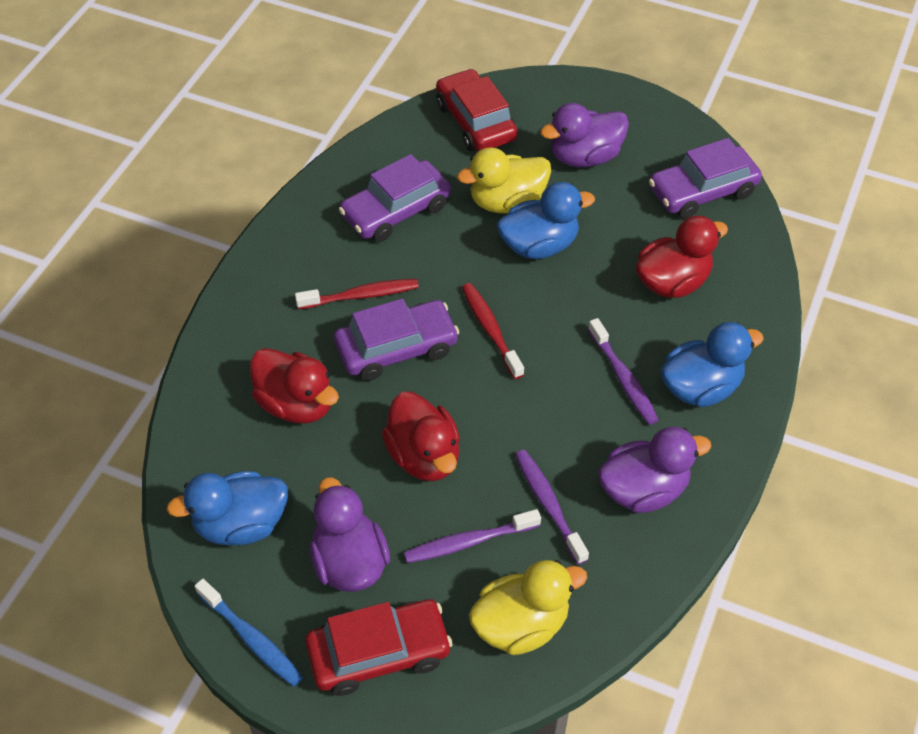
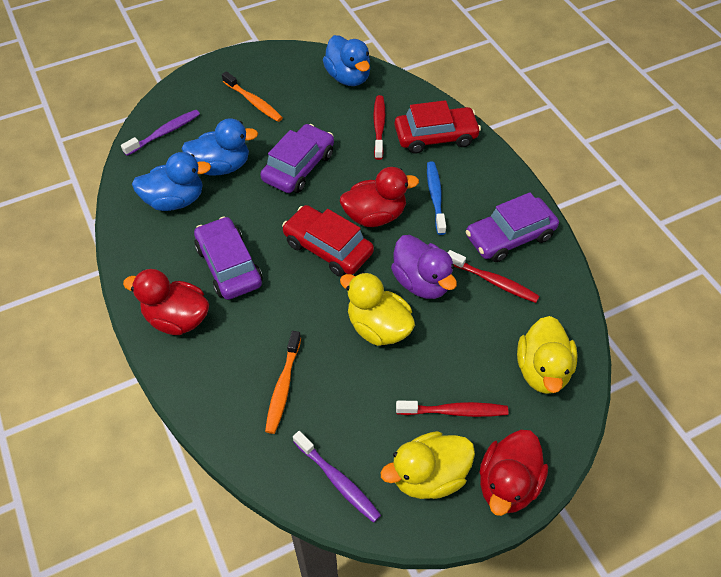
orange toothbrush: none = 0 -> [222,71,283,122] [265,331,301,434] = 2
purple duck: [309,477,390,592] [540,103,629,167] [598,427,711,513] = 3 -> [391,235,457,299] = 1
purple toothbrush: [404,509,541,563] [515,450,589,565] [588,318,659,425] = 3 -> [121,110,200,156] [293,431,381,523] = 2
red toothbrush: [295,279,419,309] [462,283,524,379] = 2 -> [373,95,385,160] [396,401,508,417] [448,250,540,303] = 3
yellow duck: [457,147,551,213] [469,560,587,655] = 2 -> [340,272,415,346] [380,431,475,499] [517,316,577,394] = 3

